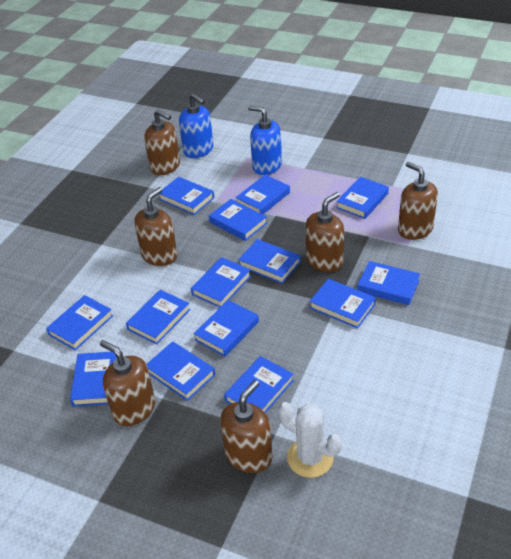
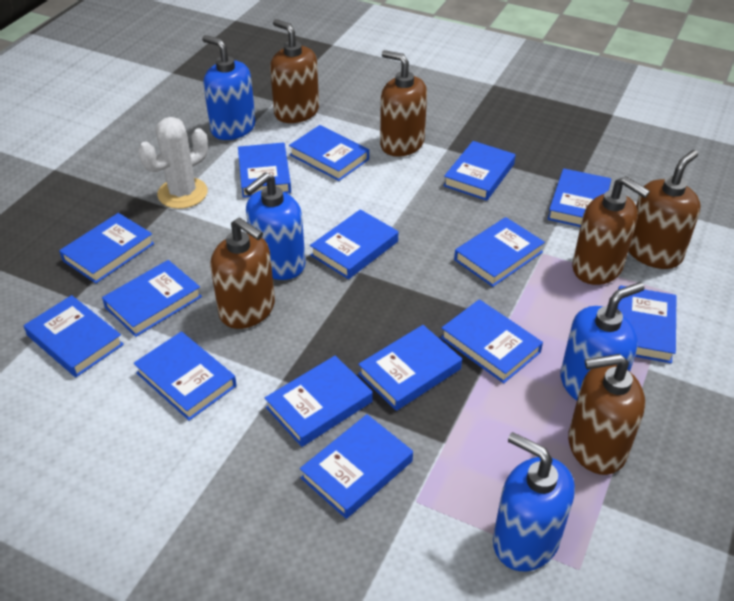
blue book: [46,295,113,350] [70,352,117,407] [126,290,190,345] [146,341,215,401] [159,177,214,215] [191,257,251,308] [194,300,259,357] [209,199,267,241] [224,356,294,413] [235,175,290,214] [238,239,301,284] [310,279,376,329] [336,177,389,219] [357,261,420,305] = 14 -> [24,295,124,377] [59,213,154,283] [102,260,202,337] [134,332,237,421] [238,142,291,198] [265,356,373,447] [289,125,369,181] [300,414,413,519] [310,209,398,279] [358,325,462,411] [441,299,543,383] [443,141,515,201] [454,217,545,287] [547,168,611,227] [617,285,676,363] = 15
blue soap dispenser: [179,94,214,158] [248,106,282,175] = 2 -> [202,35,256,140] [244,172,305,280] [493,432,575,571] [560,282,645,401] = 4

